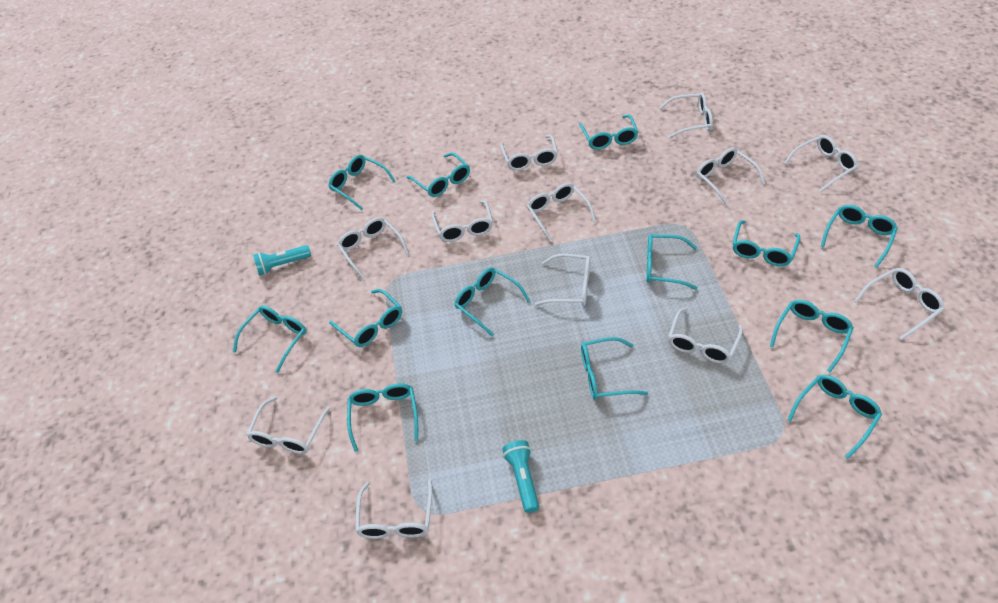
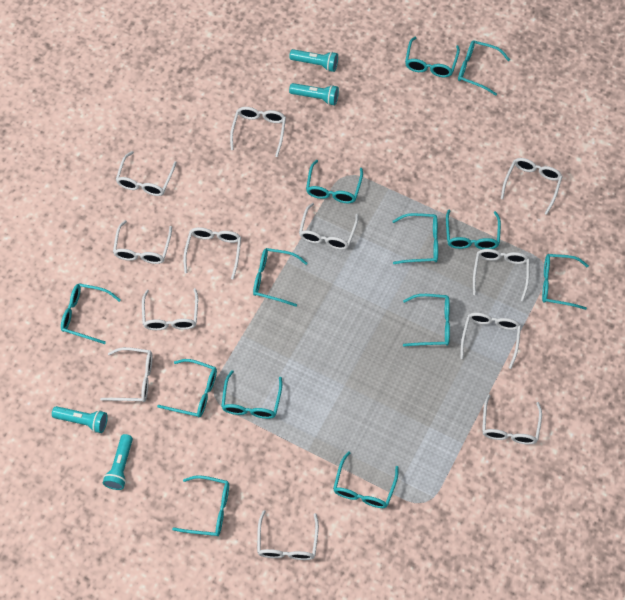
turquoise flashlight: [253,245,311,276] [502,440,539,513] = 2 -> [52,406,108,433] [103,434,133,490] [289,49,338,72] [289,83,339,105] = 4

